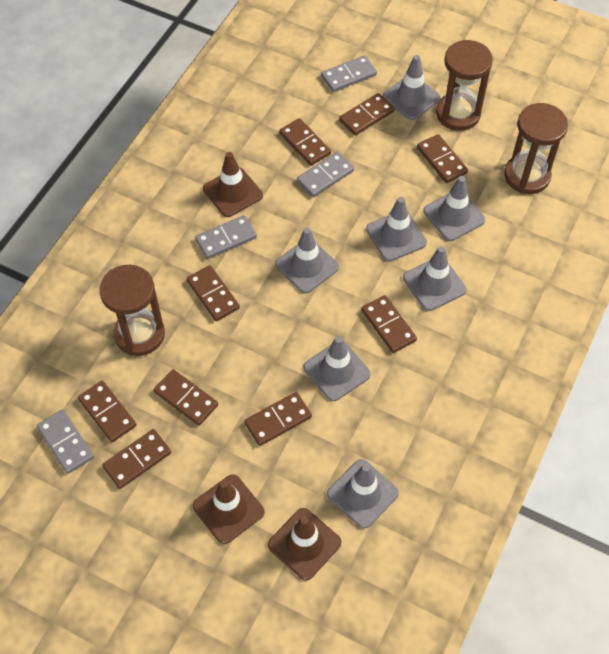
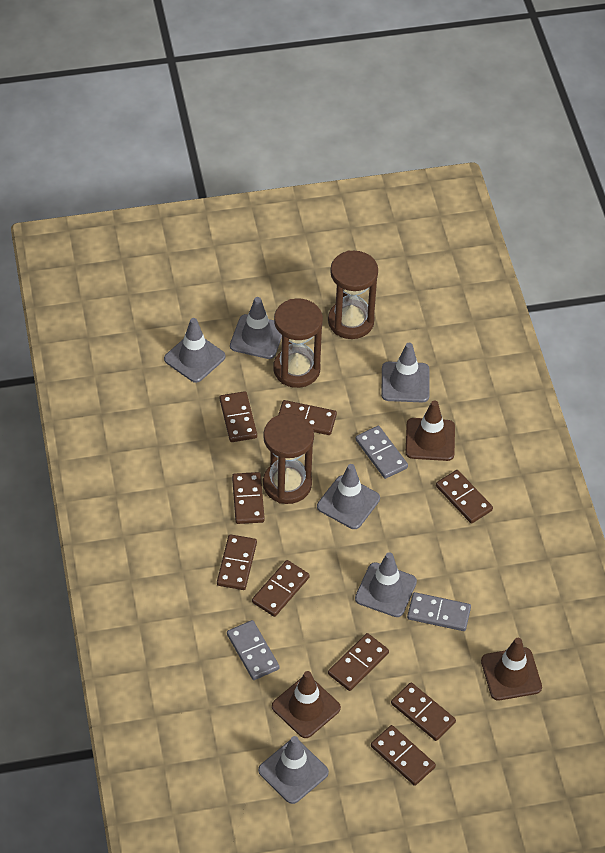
grey domino: [37,410,94,474] [195,215,257,259] [297,152,354,197] [321,55,377,92] = 4 -> [227,620,279,680] [356,426,408,479] [407,592,471,631] = 3
grey traffic cone: [275,228,339,293] [304,336,371,401] [327,459,399,529] [366,197,427,261] [383,55,441,120] [403,246,466,311] [423,176,485,241] = 7 -> [164,318,226,383] [230,297,282,359] [258,736,329,804] [317,464,380,529] [355,552,417,617] [381,343,430,402] = 6

